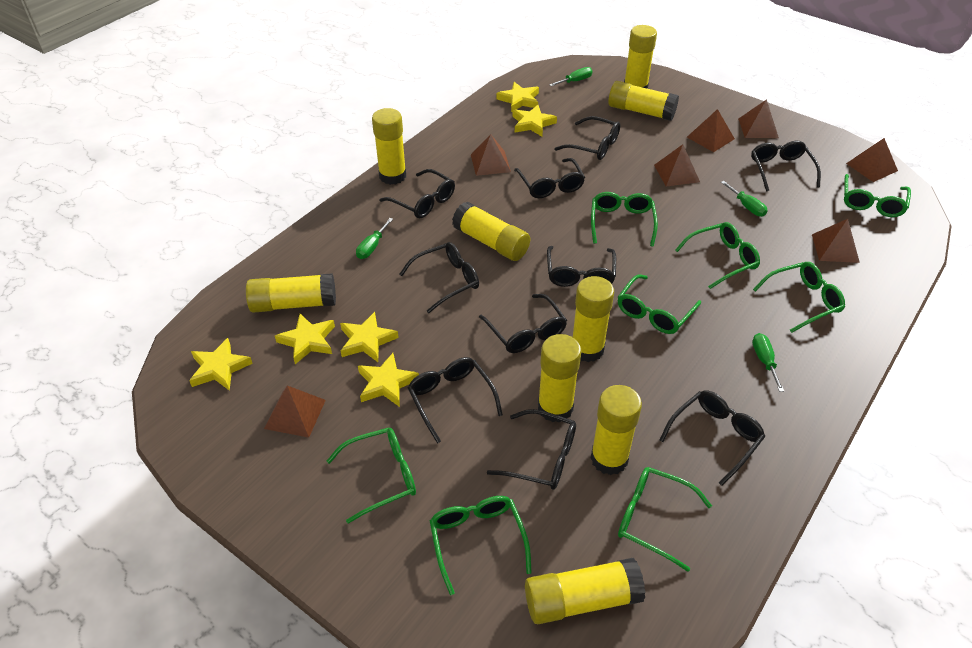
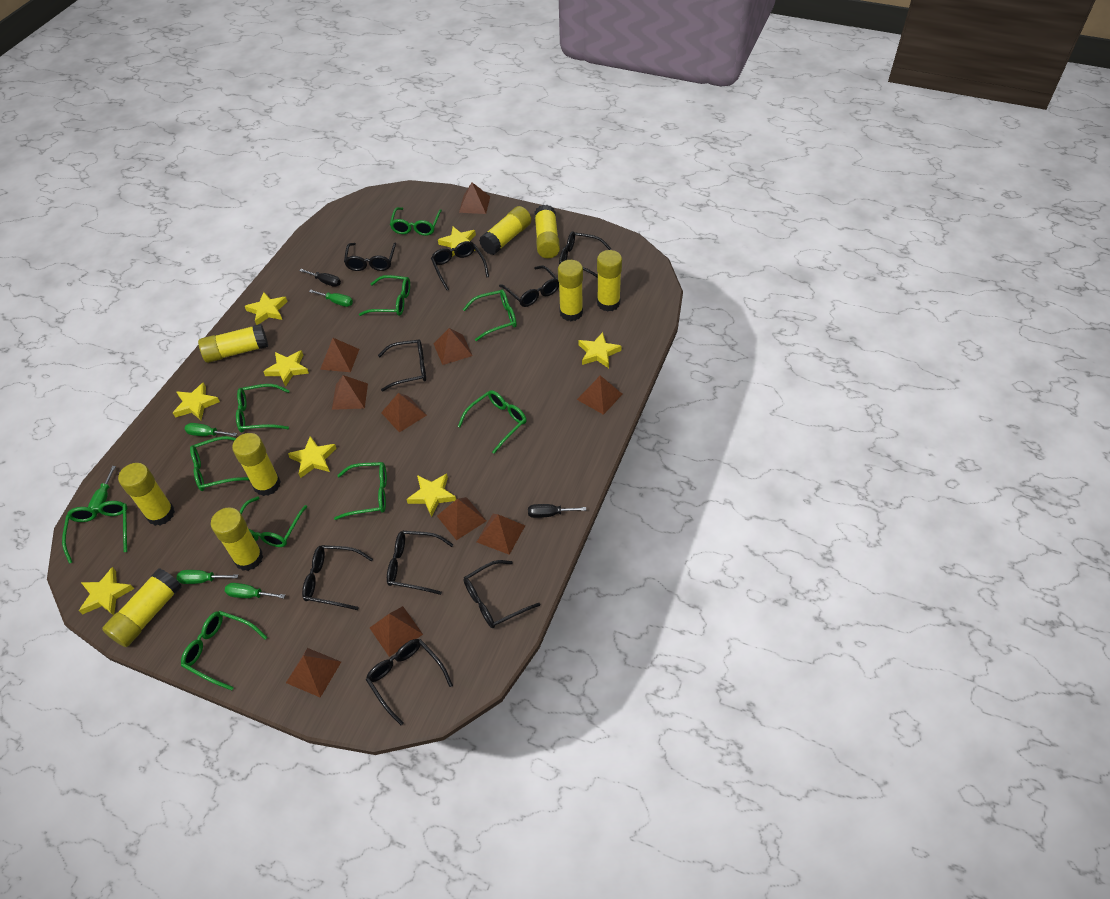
black glasses: [379,169,455,218] [399,242,479,313] [408,357,503,444] [479,294,567,353] [487,409,576,490] [514,158,585,198] [547,246,616,287] [554,116,620,160] [659,390,765,486] [751,141,821,191] = 10 -> [302,545,373,610] [344,242,397,271] [366,639,453,725] [378,339,426,392] [387,531,454,595] [431,241,489,290] [463,560,540,628] [499,265,559,307] [559,232,611,278] = 9
black screwdriver: none = 0 -> [299,269,341,287] [528,504,586,518] = 2
brown pyramid: [264,386,326,438] [471,134,511,176] [654,144,700,187] [687,109,735,152] [738,99,779,138] [812,219,860,263] [846,138,898,182] = 7 -> [286,648,341,698] [320,338,359,372] [332,375,368,410] [370,606,423,657] [381,393,427,433] [434,328,473,365] [437,497,486,540] [459,182,490,214] [477,514,525,555] [577,376,622,415] = 10
green glasses: [327,427,416,524] [430,496,532,595] [591,192,658,247] [618,274,701,334] [618,467,712,572] [675,222,760,289] [753,262,845,333] [844,174,911,217] = 8 -> [62,501,127,564] [181,611,267,691] [190,436,249,491] [236,384,290,432] [240,496,307,547] [334,462,387,520] [359,275,410,316] [390,207,442,236] [458,390,527,454] [463,290,517,341] = 10
green screwdriver: [356,218,393,259] [549,67,593,86] [721,181,768,217] [752,333,784,392] = 4 -> [88,466,116,513] [177,570,238,584] [185,423,237,436] [225,583,285,599] [309,290,353,307] = 5
yellow star: [189,338,253,391] [275,314,335,364] [340,312,399,362] [358,353,419,407] [497,82,539,112] [512,105,557,136] = 6 -> [79,567,134,615] [173,382,220,420] [245,292,288,325] [263,350,309,387] [288,436,337,478] [406,473,456,517] [438,227,476,257] [579,332,622,368] = 8

